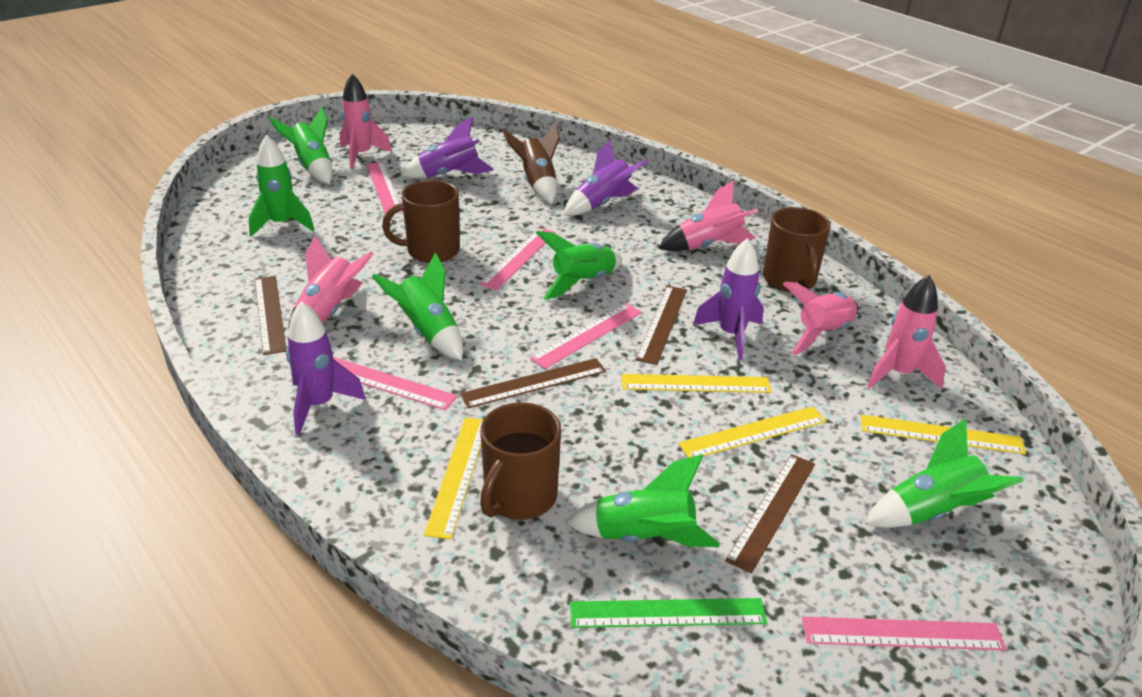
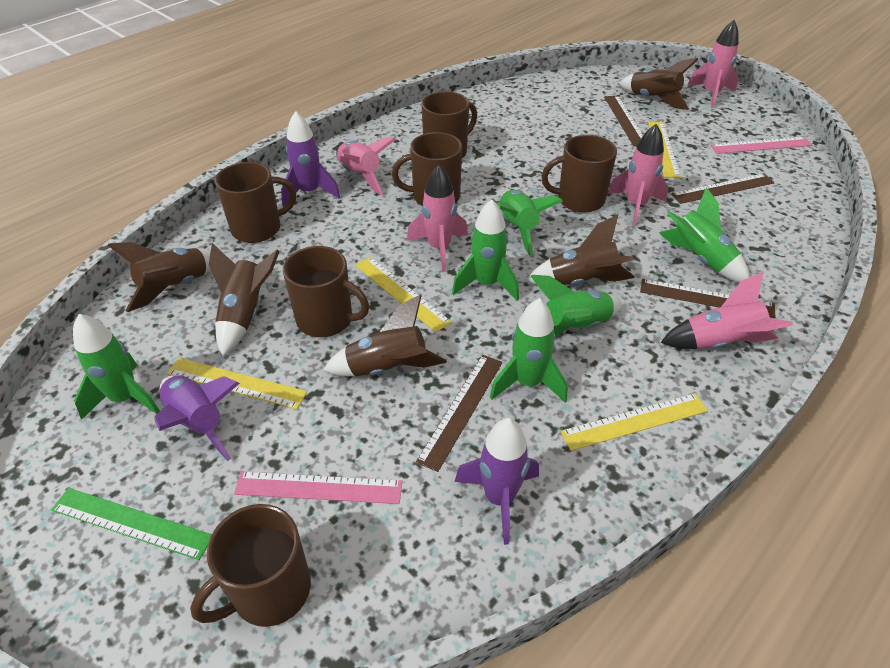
brown mug: [382,180,460,263] [480,402,561,520] [763,207,831,292] = 3 -> [190,504,311,627] [215,162,296,243] [283,246,369,337] [392,132,462,206] [421,91,477,158] [541,135,617,212] = 6
brown rocket: [502,124,560,204] = 1 -> [108,242,211,312] [209,243,280,356] [323,295,447,376] [526,215,635,285] [619,58,698,110] = 5
pink ruler: [333,357,457,410] [366,162,403,214] [479,228,556,290] [530,303,642,369] [801,617,1007,650] = 5 -> [234,471,402,504] [710,137,812,154] = 2
purple rocket: [286,301,366,435] [401,117,494,178] [564,140,648,216] [693,238,764,360] = 4 -> [154,375,240,461] [281,111,340,207] [455,418,539,545] = 3

